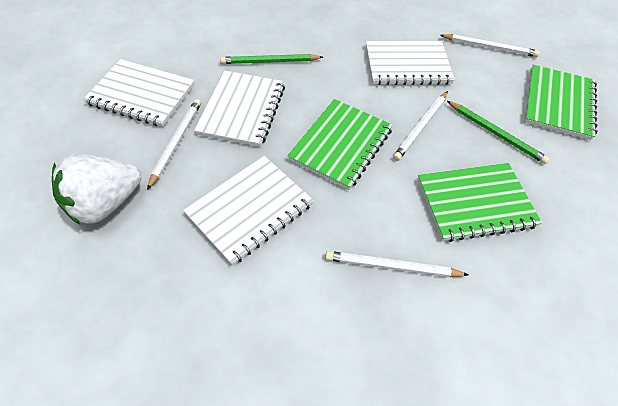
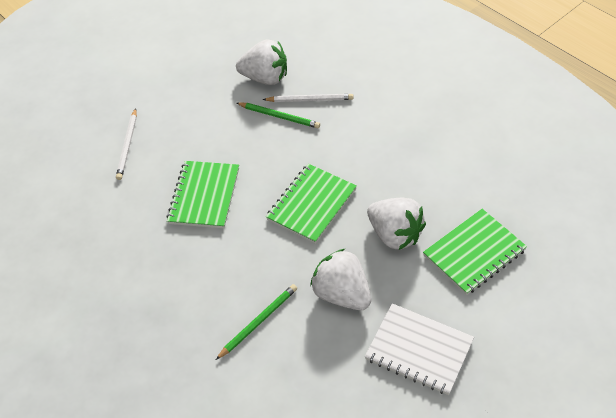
white notebook: [83,59,195,127] [183,156,314,266] [194,71,285,147] [366,41,455,85] = 4 -> [365,303,474,395] = 1
white pencil: [147,99,201,190] [325,251,468,277] [393,91,448,161] [440,34,540,57] = 4 -> [116,108,137,180] [263,94,353,102] = 2
white strawberry: [52,154,141,225] = 1 -> [236,39,287,85] [310,248,371,310] [367,198,426,250] = 3

